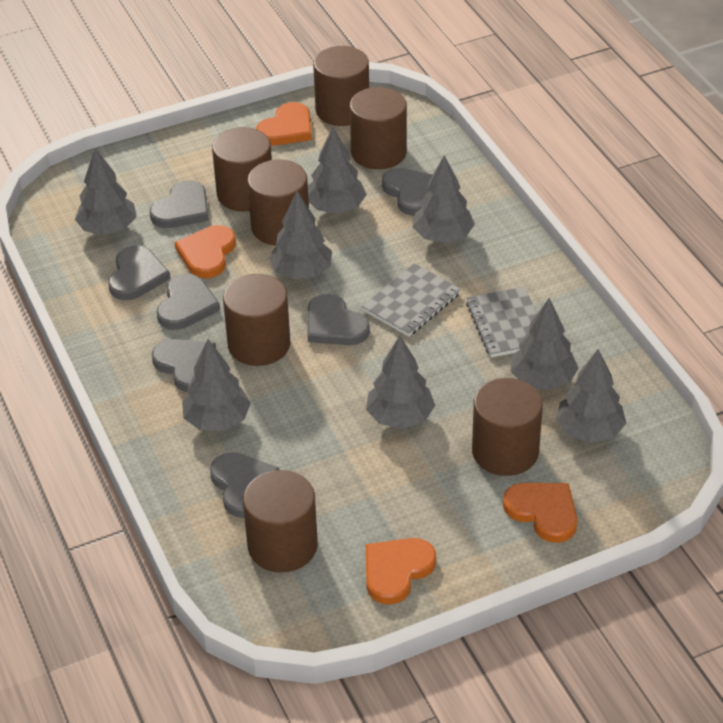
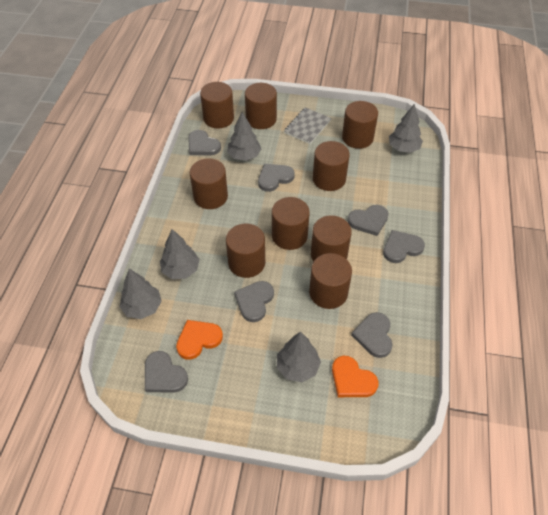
brown cylinder: [212,127,272,212] [223,274,291,366] [243,470,318,573] [247,159,309,245] [313,46,369,126] [350,87,407,169] [472,378,543,476] = 7 -> [190,158,228,209] [200,82,234,128] [226,224,265,278] [245,83,277,129] [272,197,310,250] [309,253,352,309] [311,215,352,261] [313,141,350,191] [342,101,378,149] = 9
grey notebook: [362,263,461,337] [466,287,537,357] = 2 -> [284,107,331,144] = 1
grey tree: [75,148,137,235] [182,339,251,431] [269,191,332,279] [308,127,367,213] [366,335,435,429] [412,155,475,243] [511,298,579,390] [556,349,626,443] = 8 -> [119,268,162,319] [160,229,200,279] [227,112,261,161] [277,332,321,382] [389,104,423,153] = 5
orange heart: [175,225,236,278] [256,102,312,145] [366,538,436,605] [503,483,577,543] = 4 -> [176,320,223,360] [332,356,379,397] = 2

